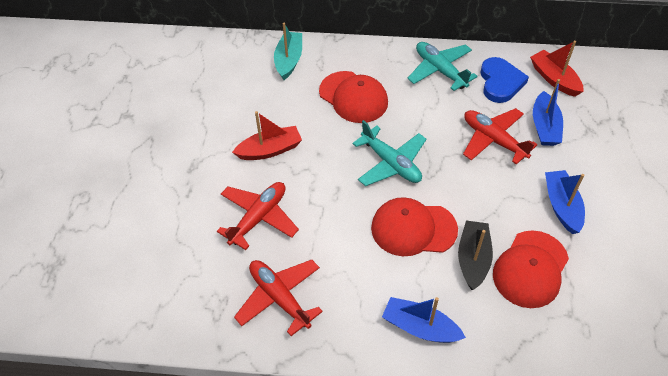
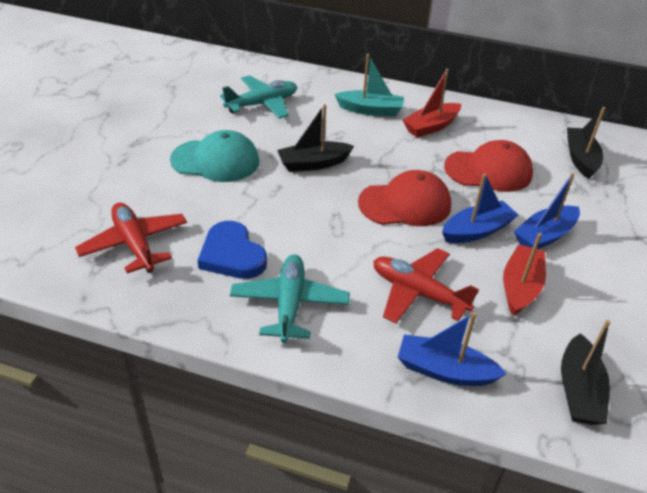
black boat: [458,221,493,290] = 1 -> [277,104,354,172] [561,320,611,425] [567,107,605,179] = 3
red cap: [319,71,388,123] [371,197,458,256] [493,230,569,308] = 3 -> [358,170,451,226] [444,140,533,192] = 2
red plane: [217,182,299,250] [234,260,323,336] [463,108,538,165] = 3 -> [75,202,187,273] [373,248,479,324] = 2
turquoise cap: none = 0 -> [170,130,259,182] = 1

